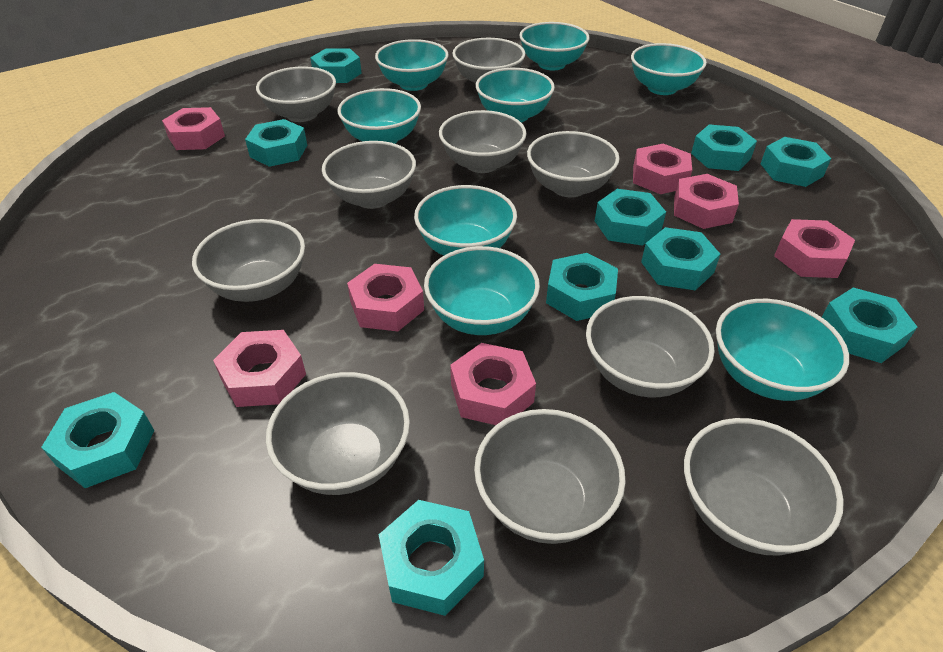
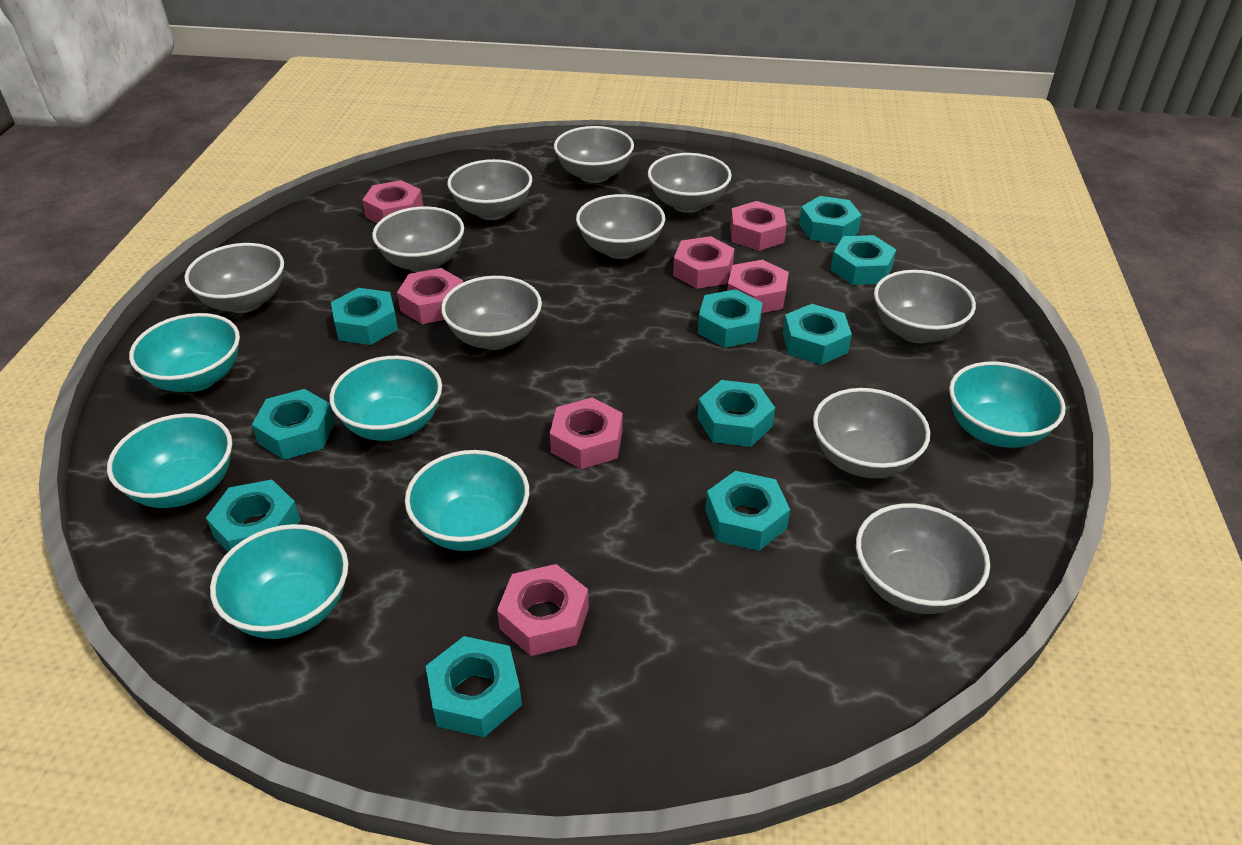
turquoise bowl: [338,88,421,144] [375,39,449,91] [414,185,517,255] [424,246,540,335] [476,68,555,123] [519,22,589,70] [631,43,707,95] [716,299,849,401] = 8 -> [107,413,232,508] [129,313,240,392] [210,524,348,639] [329,356,442,441] [405,450,529,551] [949,361,1066,448] = 6

